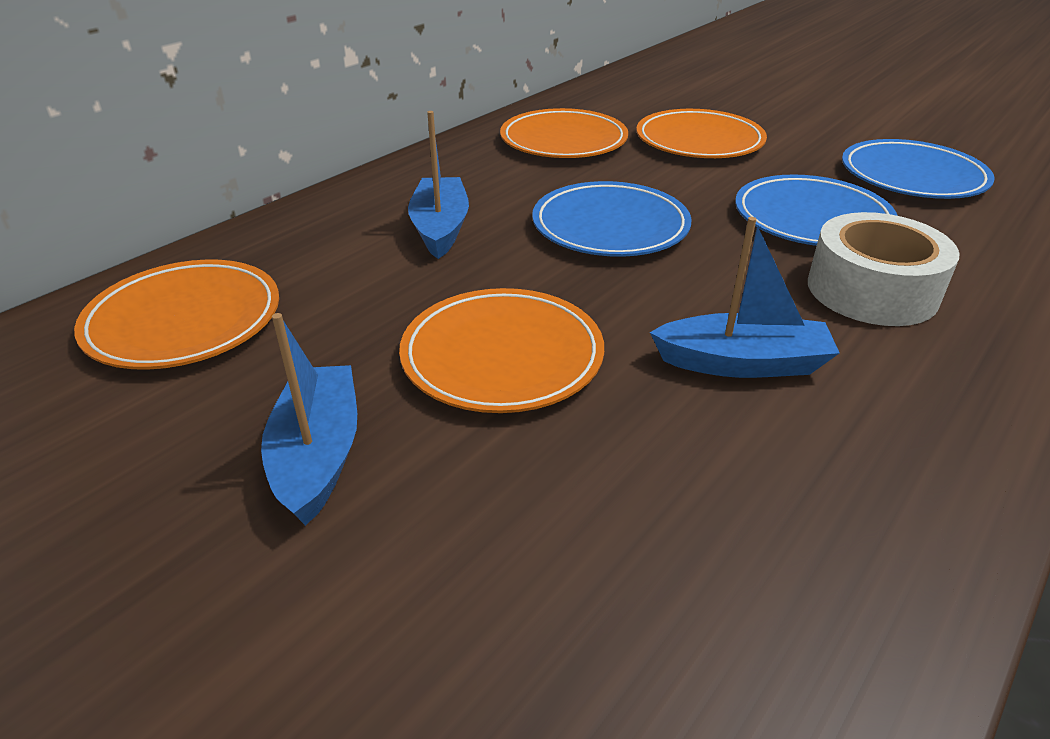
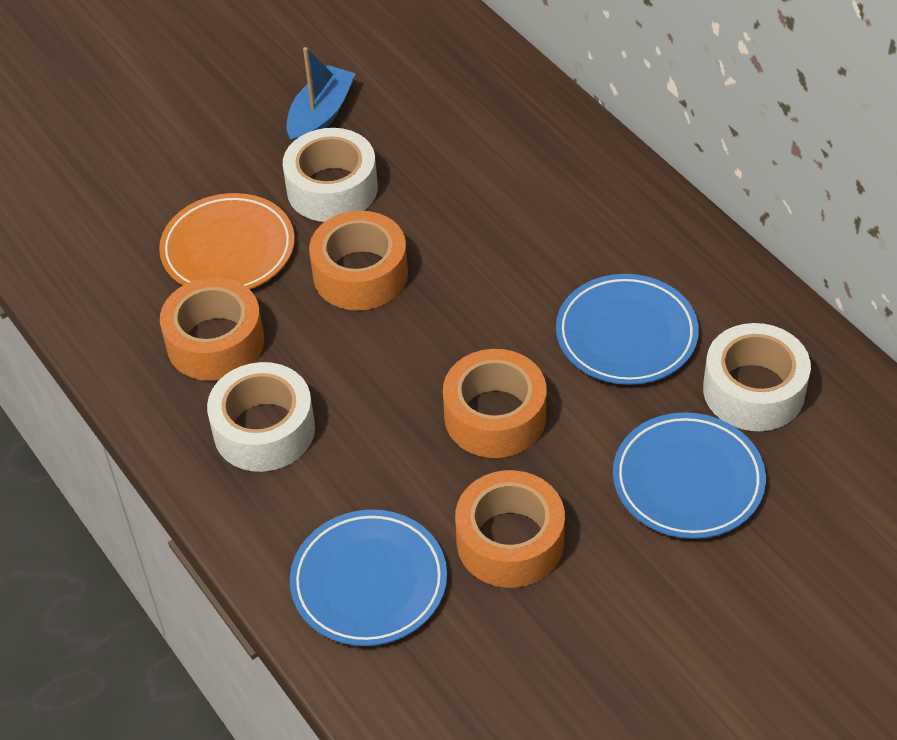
blue boat: [261,313,357,526] [408,111,469,259] [650,217,840,378] = 3 -> [287,47,356,142] = 1
orange plate: [74,259,279,370] [399,288,604,413] [500,108,628,158] [636,109,767,158] = 4 -> [159,193,295,289] = 1
orange tape: none = 0 -> [160,277,264,381] [309,211,408,310] [443,349,547,458] [455,470,565,588] = 4
white tape: [808,212,960,326] = 1 -> [207,362,315,472] [283,128,378,222] [703,323,811,431] = 3

